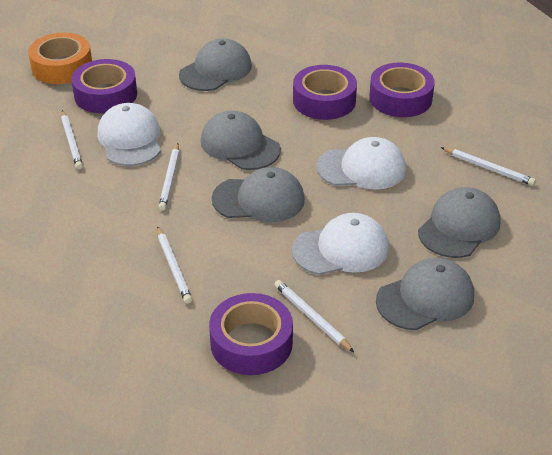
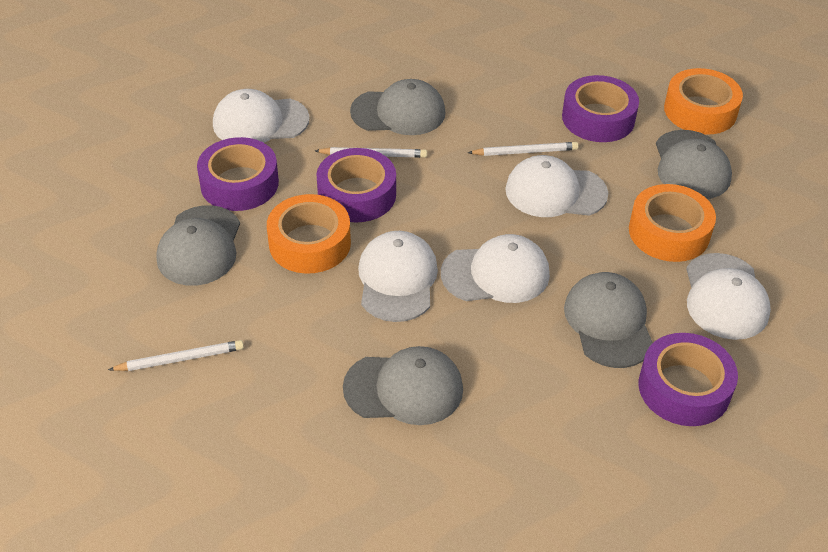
orange tape: [28,33,92,84] = 1 -> [267,194,351,274] [629,184,716,262] [664,68,743,135] = 3
white cap: [98,103,161,166] [292,213,389,275] [316,137,406,190] = 3 -> [213,89,310,143] [358,231,438,322] [441,234,550,303] [505,155,608,217] [686,253,771,340] = 5
white pencil: [61,110,83,169] [157,226,192,304] [159,143,179,211] [274,280,354,352] [441,147,536,186] = 5 -> [108,340,244,371] [315,147,427,158] [468,142,579,156] = 3

